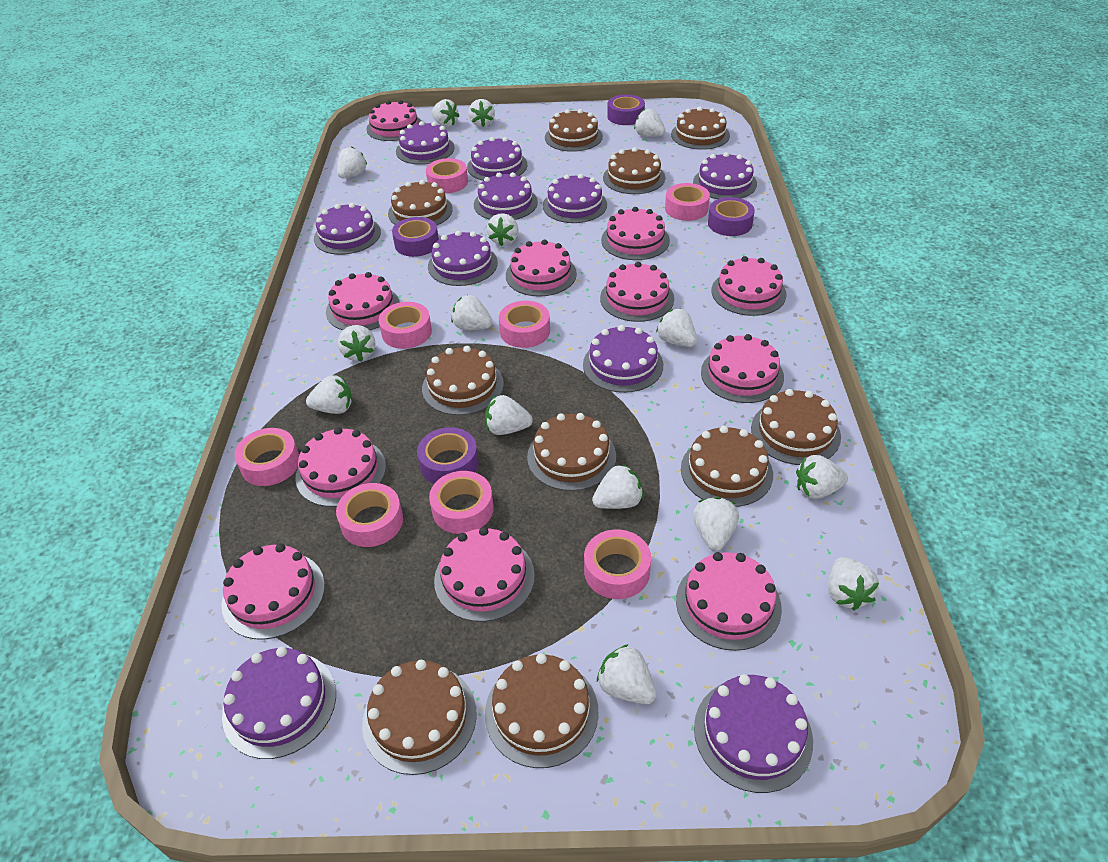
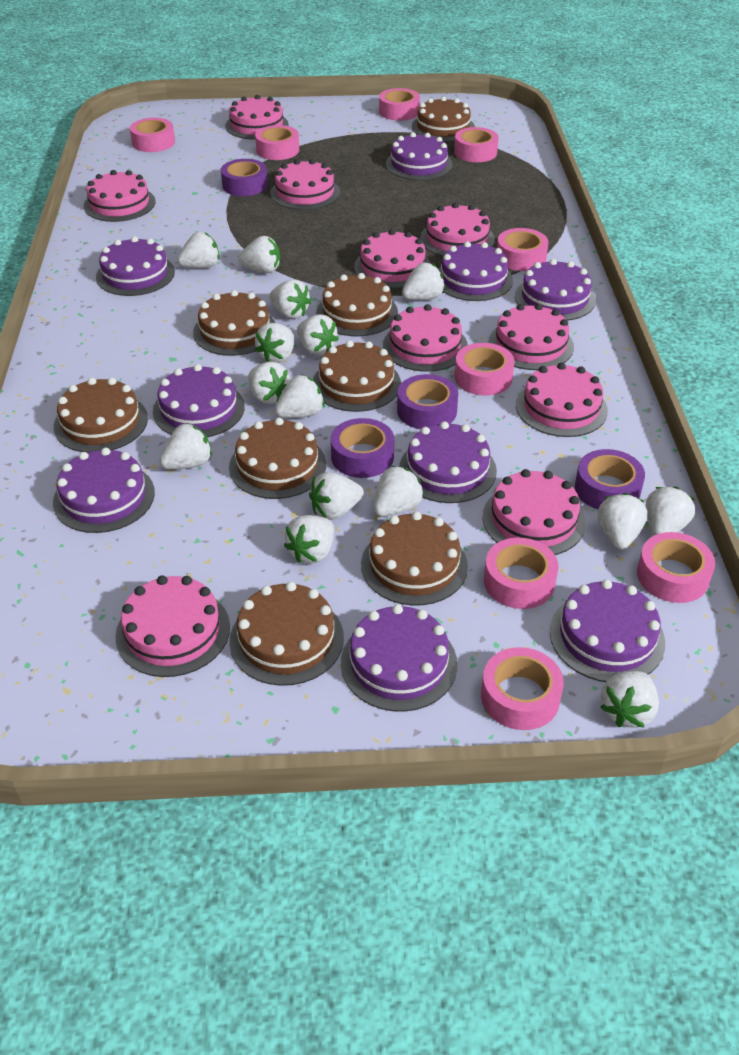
brown cake: [362,660,477,775] [388,180,453,225] [422,346,504,415] [485,653,599,768] [527,413,616,491] [545,109,603,152] [603,147,665,194] [671,107,730,150] [681,426,773,507] [751,389,841,465] = 10 -> [54,378,148,453] [193,290,275,356] [229,418,326,499] [229,582,344,686] [313,340,401,412] [316,273,398,336] [361,512,468,606] [412,96,475,141] = 8
pink cake: [221,544,325,640] [295,427,386,507] [326,272,400,330] [366,100,421,141] [434,527,535,622] [506,239,577,297] [600,262,674,322] [601,207,670,260] [676,552,782,651] [701,334,784,403] [711,256,787,316] = 11 -> [84,170,155,222] [115,575,230,677] [225,95,289,139] [270,159,340,210] [354,229,431,288] [383,304,468,372] [420,203,495,256] [482,469,585,555] [489,304,574,370] [516,363,608,437] = 10
pink tape: [234,428,299,486] [336,483,403,547] [379,302,432,349] [426,158,468,193] [429,471,494,534] [499,301,550,348] [584,530,651,599] [665,183,710,221] = 8 -> [130,118,175,152] [255,125,299,160] [379,88,420,121] [454,127,499,162] [455,343,515,396] [481,647,564,730] [484,538,558,609] [497,228,549,271] [637,532,715,603] = 9
purple cake: [222,647,336,759] [314,203,381,255] [396,121,454,165] [428,231,498,286] [467,137,527,181] [474,172,538,220] [543,174,607,223] [583,325,663,393] [693,152,757,199] [694,674,813,793] = 10 -> [53,448,155,533] [96,236,175,296] [153,364,245,437] [341,604,457,712] [386,132,453,180] [399,421,497,503] [438,241,513,301] [515,259,596,321] [550,579,665,682] = 9

